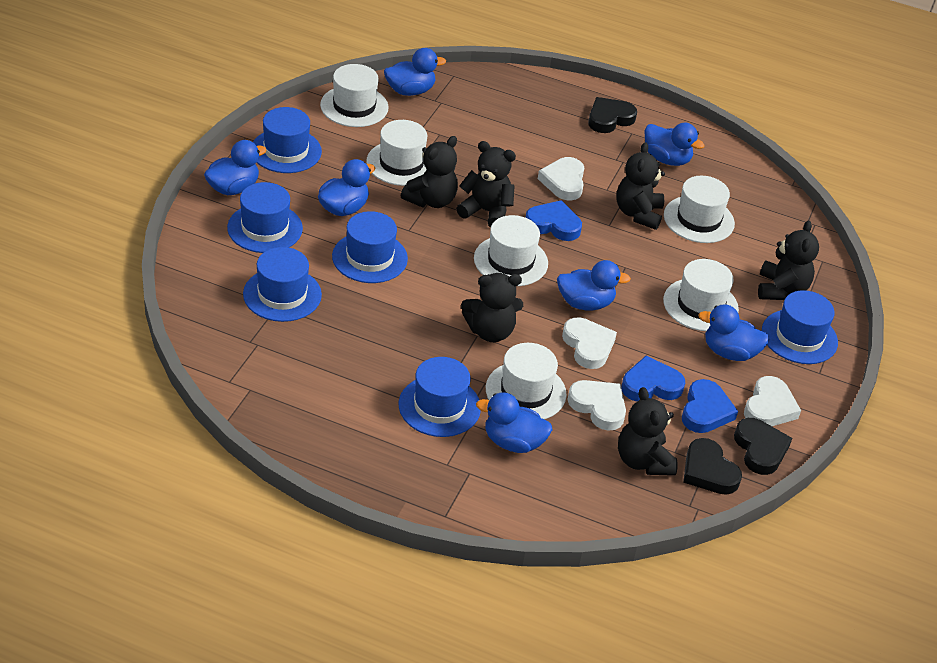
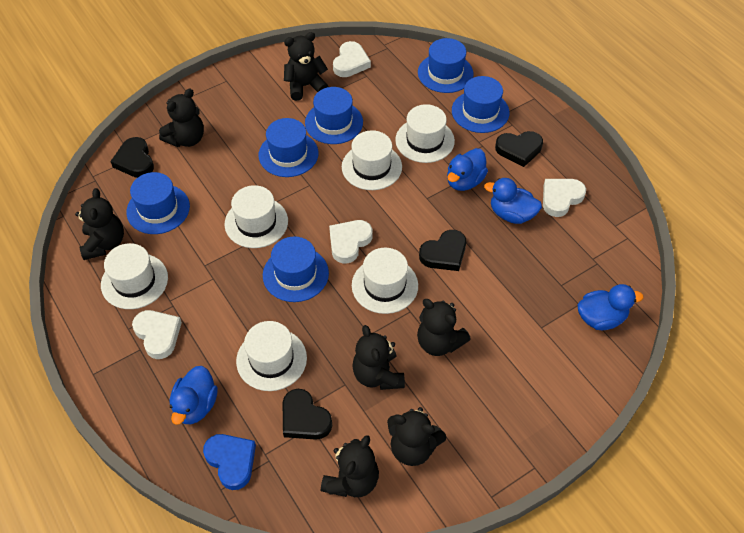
black heart: [588,97,637,133] [683,438,742,495] [734,418,792,475] = 3 -> [110,137,154,178] [283,389,332,440] [419,230,466,271] [495,131,543,167] = 4
black teddy bear: [401,136,458,208] [456,141,516,228] [461,273,523,342] [617,142,665,230] [618,387,678,476] [758,221,819,300] = 6 -> [75,188,124,260] [159,89,204,147] [284,32,329,101] [321,435,379,497] [352,325,405,390] [387,407,446,466] [417,299,471,356] = 7
blue duck: [204,140,267,195] [318,159,375,216] [384,48,446,96] [476,392,552,453] [557,260,631,310] [644,123,705,166] [698,304,770,361] = 7 -> [169,366,218,425] [447,148,488,191] [484,178,542,224] [578,284,644,330] = 4
blue heart: [525,200,582,241] [621,356,685,401] [682,379,738,433] = 3 -> [203,434,256,490] = 1

